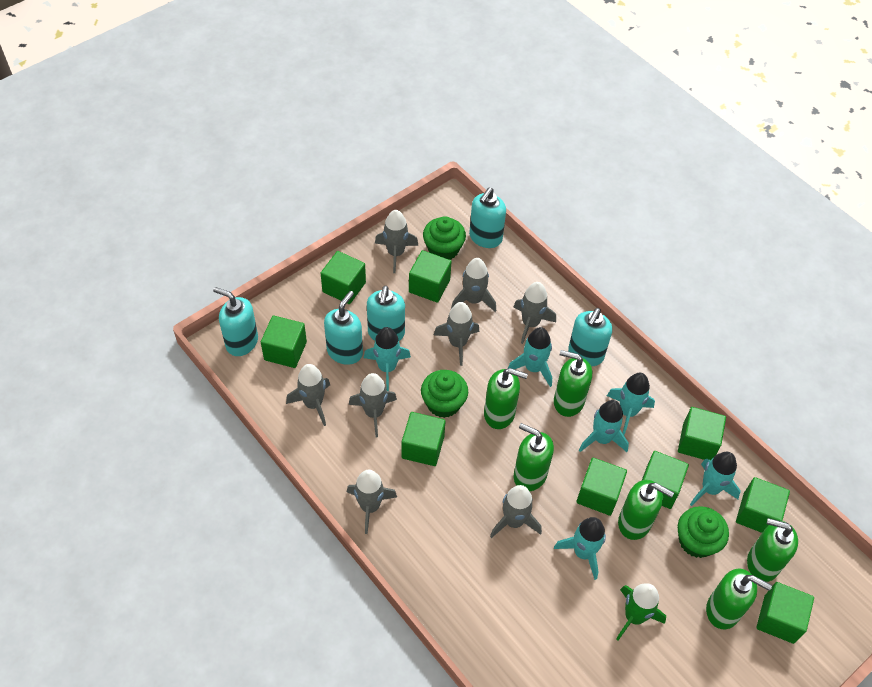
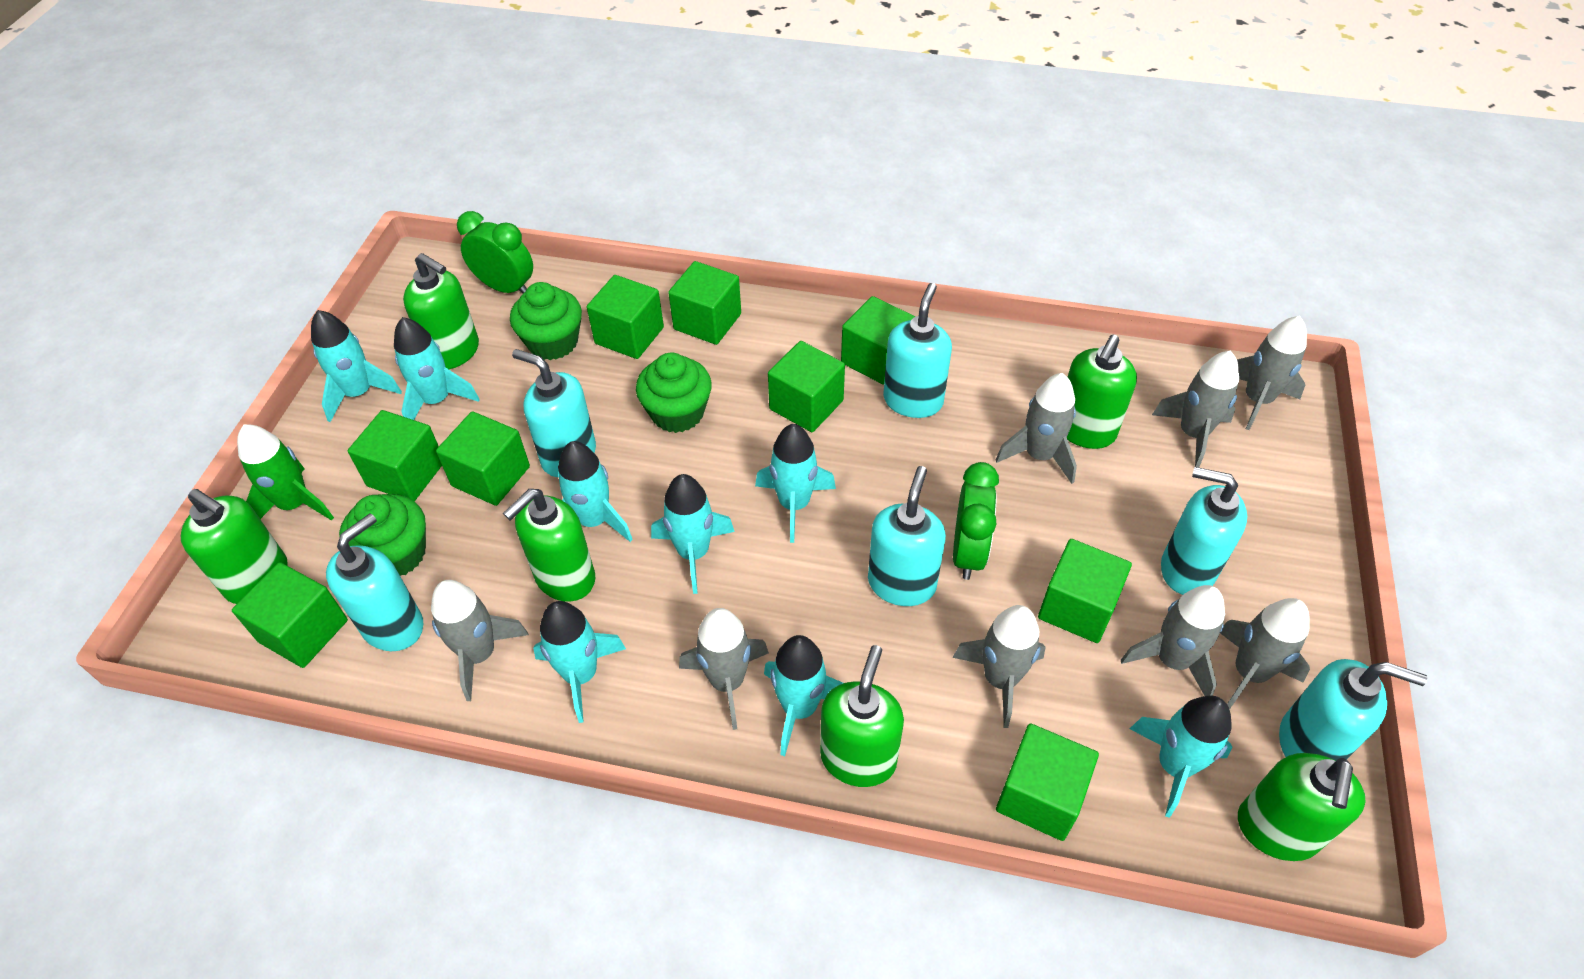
green clock: none = 0 -> [457,211,533,293] [953,462,999,580] = 2
turquoise rocket: [364,327,411,391] [508,327,552,387] [554,517,606,580] [579,400,629,452] [607,373,655,435] [690,452,741,506] = 6 -> [311,310,402,422] [394,317,480,420] [533,601,626,723] [558,441,633,542] [651,474,735,594] [755,424,836,543] [764,635,843,756] [1130,696,1233,818] = 8
turquoise soap dispenser: [213,287,258,356] [324,291,363,365] [367,286,405,341] [469,188,506,248] [568,308,612,366] = 5 -> [326,513,424,651] [512,349,596,477] [868,466,946,606] [883,283,952,418] [1161,467,1247,595] [1279,659,1427,760] = 6

